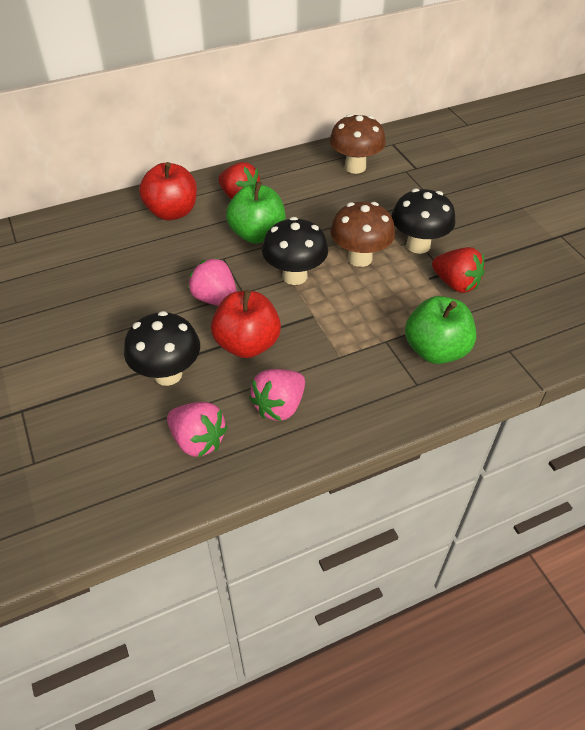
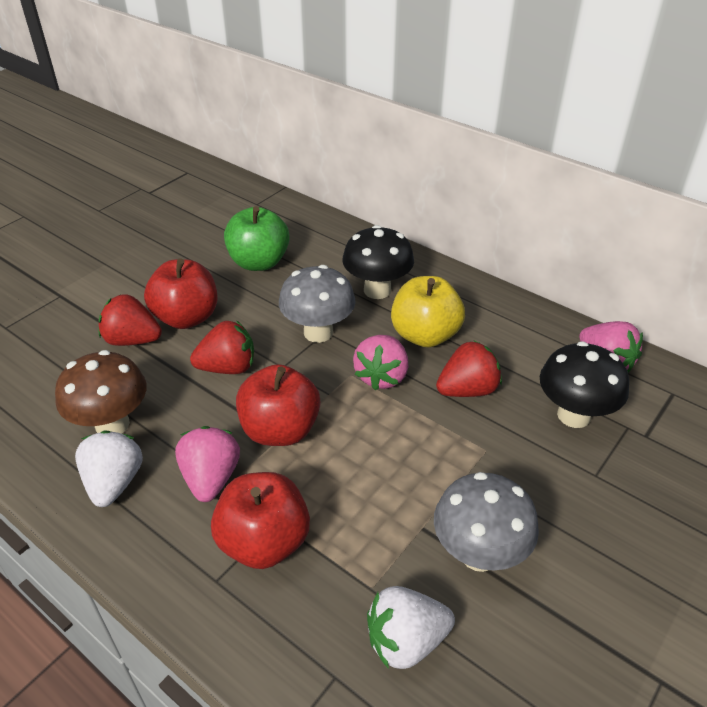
black mushroom: [124,311,200,386] [262,217,328,285] [392,188,456,254] = 3 -> [342,225,414,299] [540,341,629,428] = 2
brown mushroom: [330,114,386,174] [331,202,395,267] = 2 -> [55,350,146,434] = 1
green apple: [226,181,285,244] [405,296,476,364] = 2 -> [224,206,290,271] = 1
grey mushroom: none = 0 -> [279,265,356,343] [434,472,539,572] = 2
red apple: [139,162,197,220] [211,290,281,358] = 2 -> [144,259,217,329] [211,472,310,569] [236,364,320,446] = 3
red strawberry: [218,162,260,200] [432,247,485,293] = 2 -> [99,294,162,346] [190,320,254,374] [436,341,502,397] = 3
white strawberry: none = 0 -> [75,430,143,507] [367,586,455,669] = 2
yellow apple: none = 0 -> [391,276,465,347] = 1

